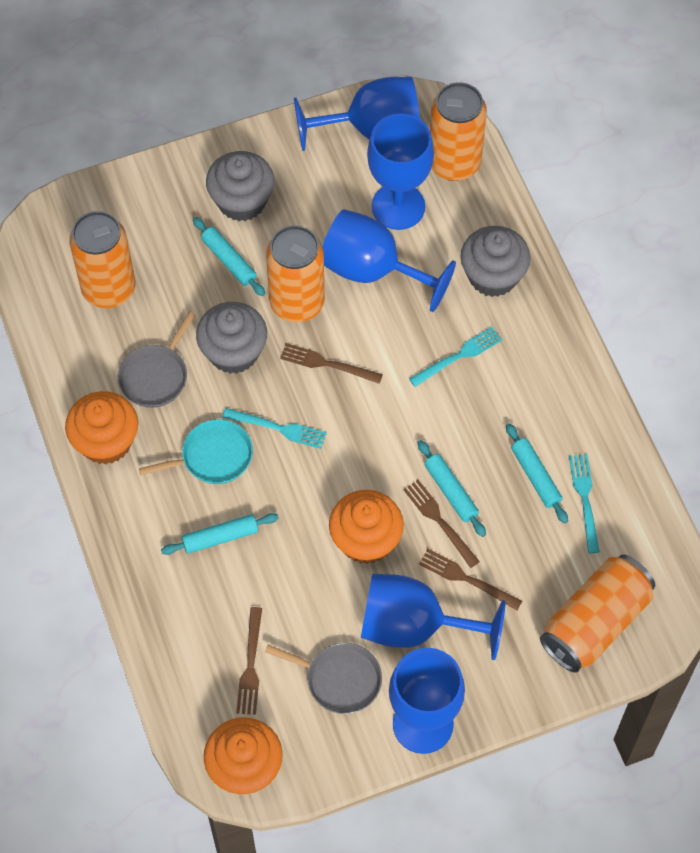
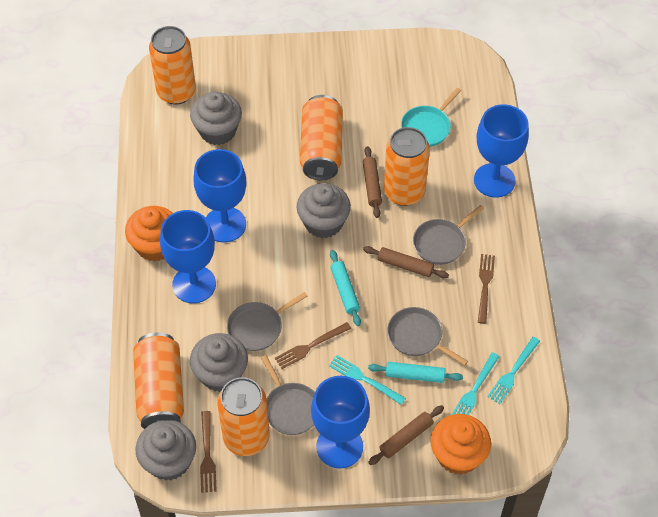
blue goblet: [294,76,420,151] [322,209,456,312] [361,574,506,660] [367,113,434,230] [389,648,465,754] = 5 -> [160,210,216,303] [193,149,246,243] [311,376,370,469] [474,104,529,198] = 4
brown fork: [236,607,262,715] [280,343,383,384] [403,480,480,568] [419,549,522,610] = 4 -> [200,411,217,493] [275,322,351,369] [478,254,495,324] = 3
brown rolling pin: none = 0 -> [363,146,382,218] [363,246,449,278] [368,405,444,465] = 3
grey cupcake: [196,302,267,374] [206,151,274,221] [460,226,531,297] = 3 -> [136,420,196,481] [190,91,242,145] [190,333,248,392] [297,183,351,238] = 4
grey pan: [118,312,196,408] [265,643,382,714] = 2 -> [227,292,308,351] [261,355,315,435] [387,307,468,365] [413,205,484,265] = 4
orange can: [69,211,135,308] [266,226,325,322] [430,82,487,181] [540,554,655,673] = 4 -> [133,332,184,429] [149,26,196,105] [217,377,270,456] [300,95,343,180] [384,127,430,206] = 5
orange cupcake: [65,391,138,464] [204,717,282,794] [329,490,404,564] = 3 -> [125,206,173,262] [431,414,491,475] = 2
turquoise rolling pin: [161,513,279,555] [193,217,265,296] [418,440,486,537] [506,423,568,524] = 4 -> [330,250,361,326] [368,362,463,383] = 2

